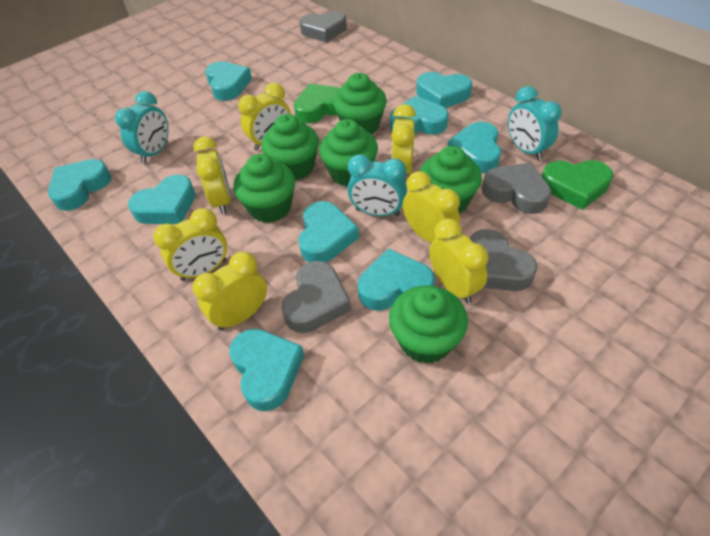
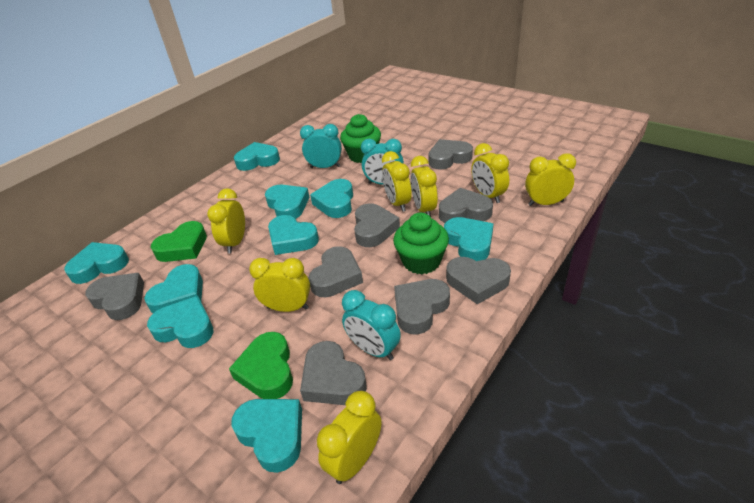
green cupcake: [233,154,295,223] [262,114,319,180] [319,119,378,187] [333,73,387,134] [389,285,468,364] [420,146,482,214] = 6 -> [340,114,381,163] [393,212,449,274] = 2
grey heart: [281,261,351,333] [299,11,347,43] [470,229,537,291] [482,163,551,214] = 4 -> [85,273,144,320] [300,341,367,405] [308,246,363,297] [354,203,400,247] [394,279,450,334] [429,139,473,170] [439,188,493,223] [446,257,511,304] = 8

